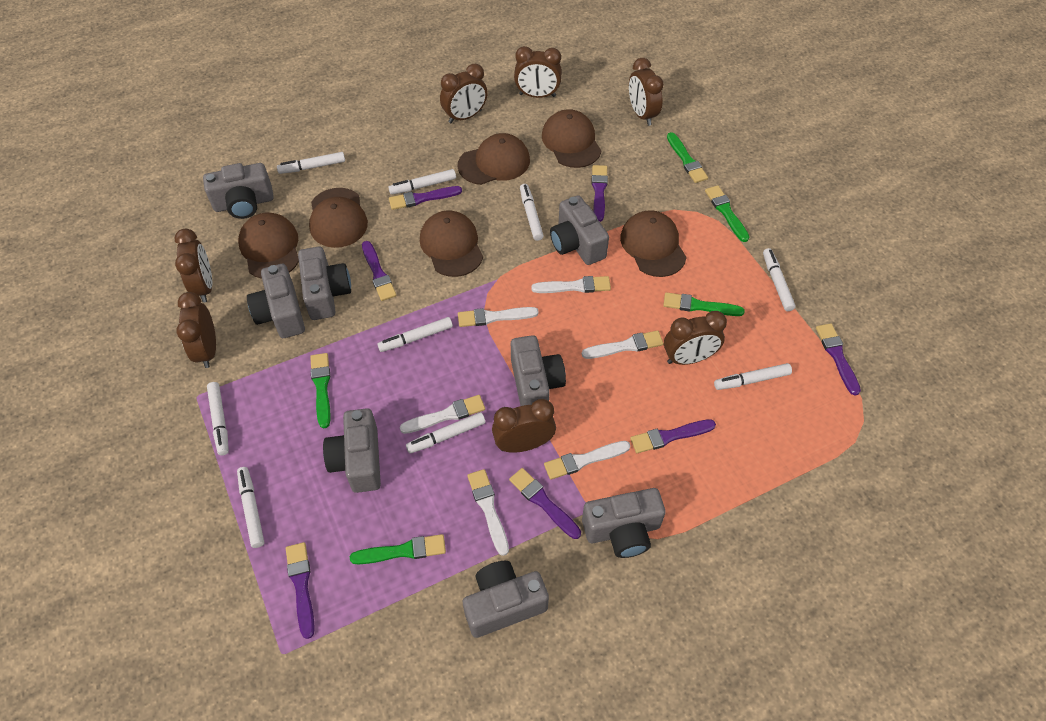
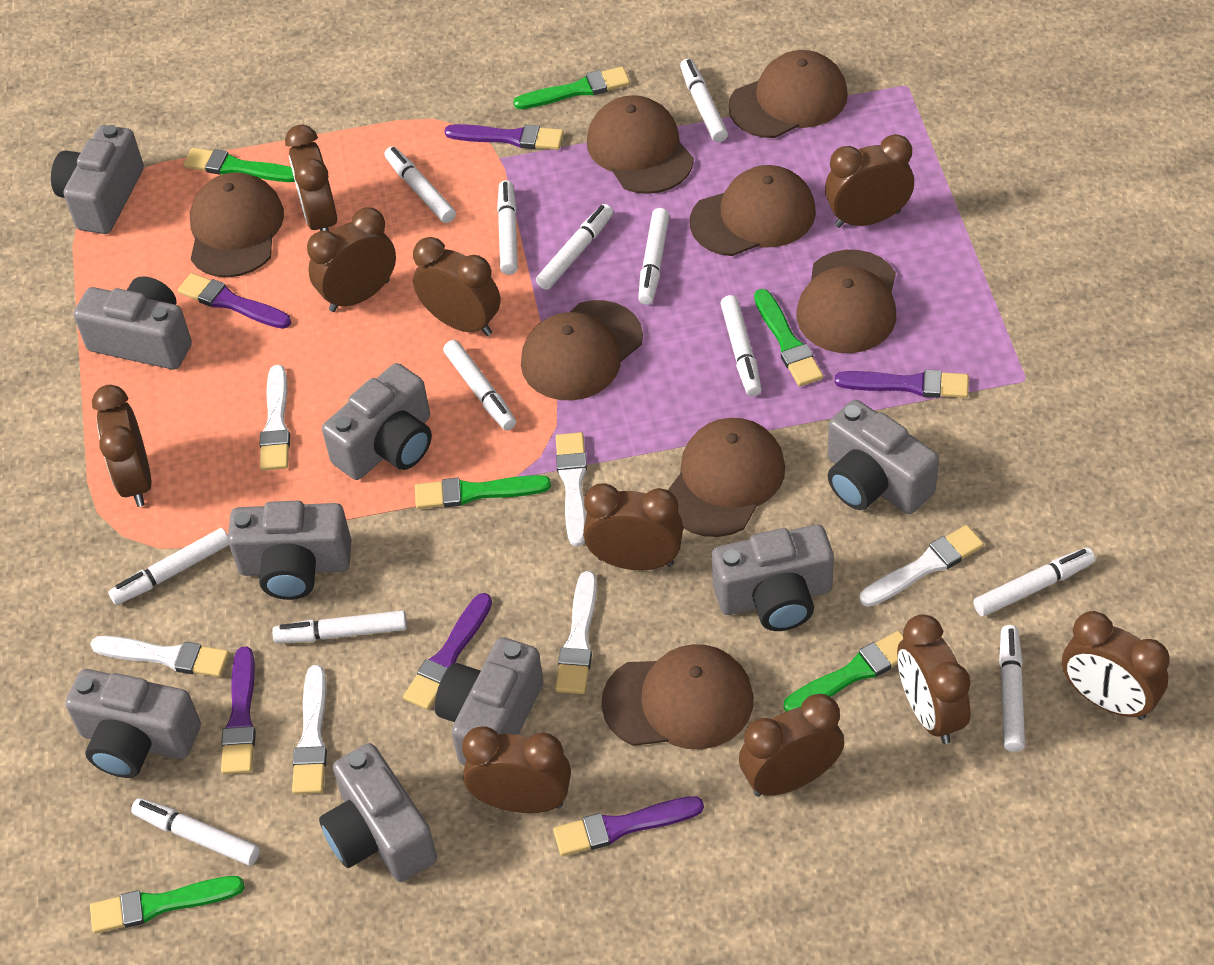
brown cap: [238,213,299,279] [309,188,368,248] [420,210,483,277] [458,133,530,185] [542,109,601,168] [620,210,687,277] = 6 -> [190,172,284,277] [521,300,643,400] [587,95,694,194] [601,644,754,749] [668,418,785,537] [690,165,816,256] [728,50,848,138] [796,250,896,353] = 8
brown clock: [174,228,212,303] [176,292,216,368] [440,64,488,123] [492,399,556,453] [514,46,562,98] [629,58,664,126] [664,311,727,365] = 7 -> [92,385,152,507] [285,125,337,231] [307,207,396,312] [413,237,500,336] [462,726,571,813] [583,484,683,570] [739,694,844,797] [825,134,914,228] [897,614,971,744] [1062,611,1170,720] = 10
green brush: [310,353,330,428] [350,534,446,564] [663,292,745,316] [667,132,708,183] [705,185,749,242] = 5 -> [90,876,245,934] [183,148,295,182] [415,475,551,509] [513,66,630,109] [754,289,823,386] [784,631,903,712] = 6
grey camera: [203,163,274,219] [247,264,305,338] [298,247,351,320] [323,408,381,493] [463,561,549,638] [511,335,566,406] [550,195,609,265] [582,488,666,558] = 8 -> [51,125,144,234] [65,669,201,778] [74,276,192,370] [228,501,351,600] [319,743,437,882] [322,363,432,480] [435,637,543,766] [712,524,834,631] [828,399,939,514] = 9
purple brush: [286,542,315,639] [362,241,397,301] [389,186,462,210] [509,468,581,539] [592,165,608,222] [630,419,716,453] [816,323,861,396] = 7 -> [178,273,291,329] [221,646,256,774] [403,593,492,710] [445,124,564,150] [553,796,704,856] [835,370,969,398] = 6
white marker: [207,382,229,455] [237,467,264,548] [277,152,345,174] [377,317,453,352] [389,169,456,195] [406,412,485,454] [520,184,544,241] [714,363,792,390] [763,248,796,311] = 9 -> [108,528,229,605] [131,798,260,866] [272,610,407,643] [385,147,456,223] [443,340,516,430] [497,180,518,275] [536,204,613,290] [638,208,669,305] [680,59,728,142] [720,295,761,396] [973,547,1095,616] [999,625,1025,752] = 12

